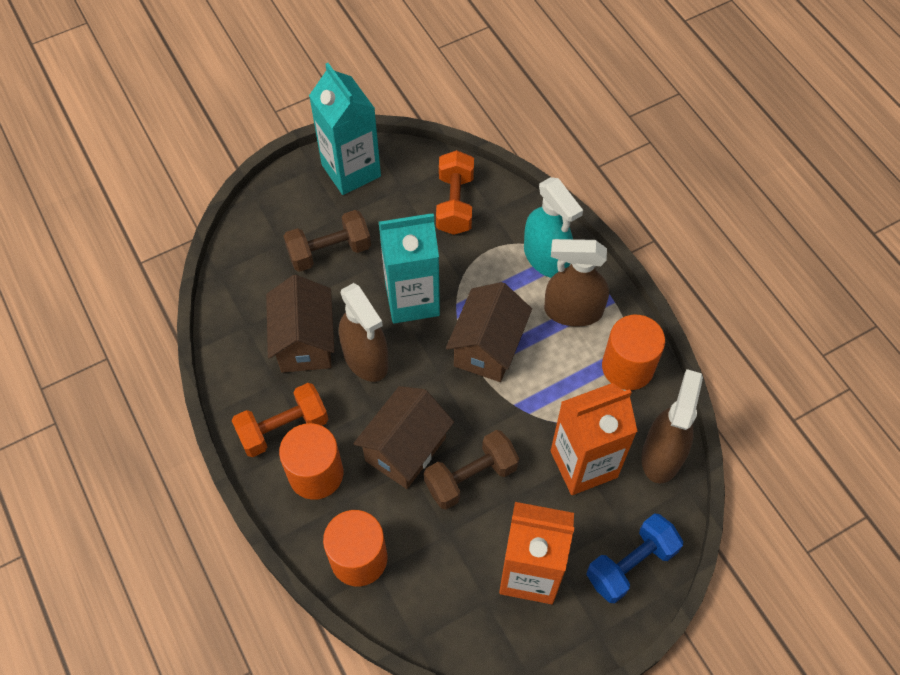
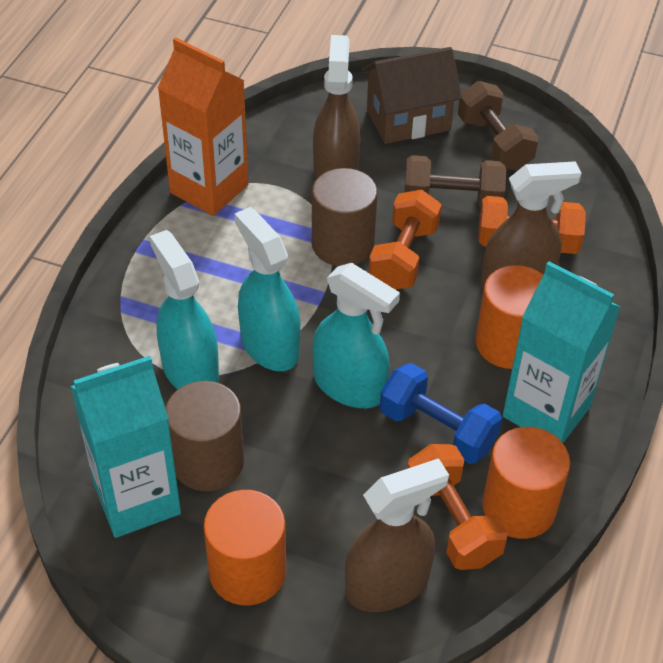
brown cylinder: none = 0 -> [165,381,244,491] [312,168,378,266] = 2
brown house: [266,275,335,373] [353,386,454,489] [446,282,532,382] = 3 -> [362,47,462,144] = 1
orange carton: [499,502,575,604] [551,383,638,495] = 2 -> [158,37,248,216] = 1
orange dumbbell: [232,383,328,457] [436,150,474,235] = 2 -> [369,190,442,289] [407,444,508,570] [478,196,586,254] = 3
turquoise spray bottle: [524,177,583,278] = 1 -> [150,230,219,389] [234,207,301,371] [313,263,400,408] = 3

